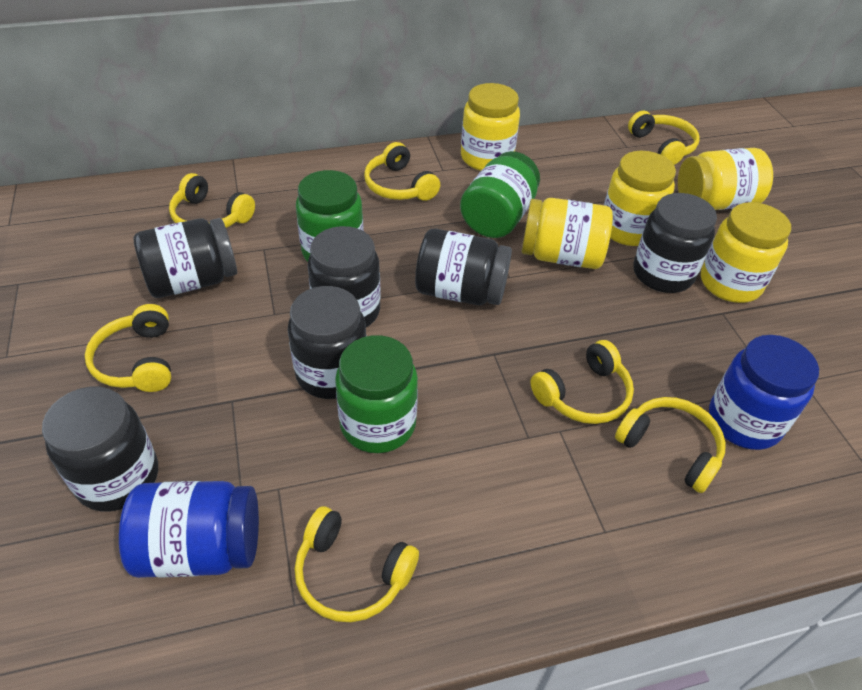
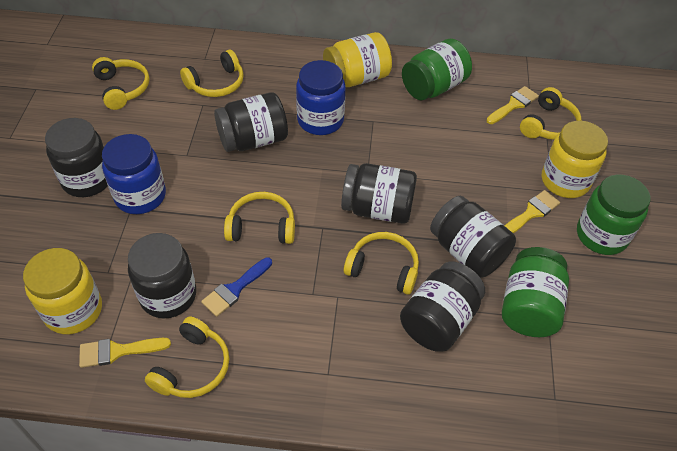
blue brush: none = 0 -> [201,257,272,317] = 1
yellow brush: none = 0 -> [79,338,171,368] [486,86,539,124] [505,190,560,233] = 3
yellow headphones: [85,304,171,392] [169,173,255,228] [295,506,419,622] [364,142,440,201] [530,340,634,424] [615,397,726,493] [628,111,700,165] = 7 -> [92,57,149,110] [145,317,229,398] [180,50,244,97] [224,192,295,244] [344,232,419,295] [520,87,582,140] = 6
yellow jar: [461,83,520,171] [521,198,613,269] [604,151,676,246] [678,148,773,210] [701,202,791,303] = 5 -> [23,248,102,334] [323,32,392,87] [542,121,608,198] = 3

